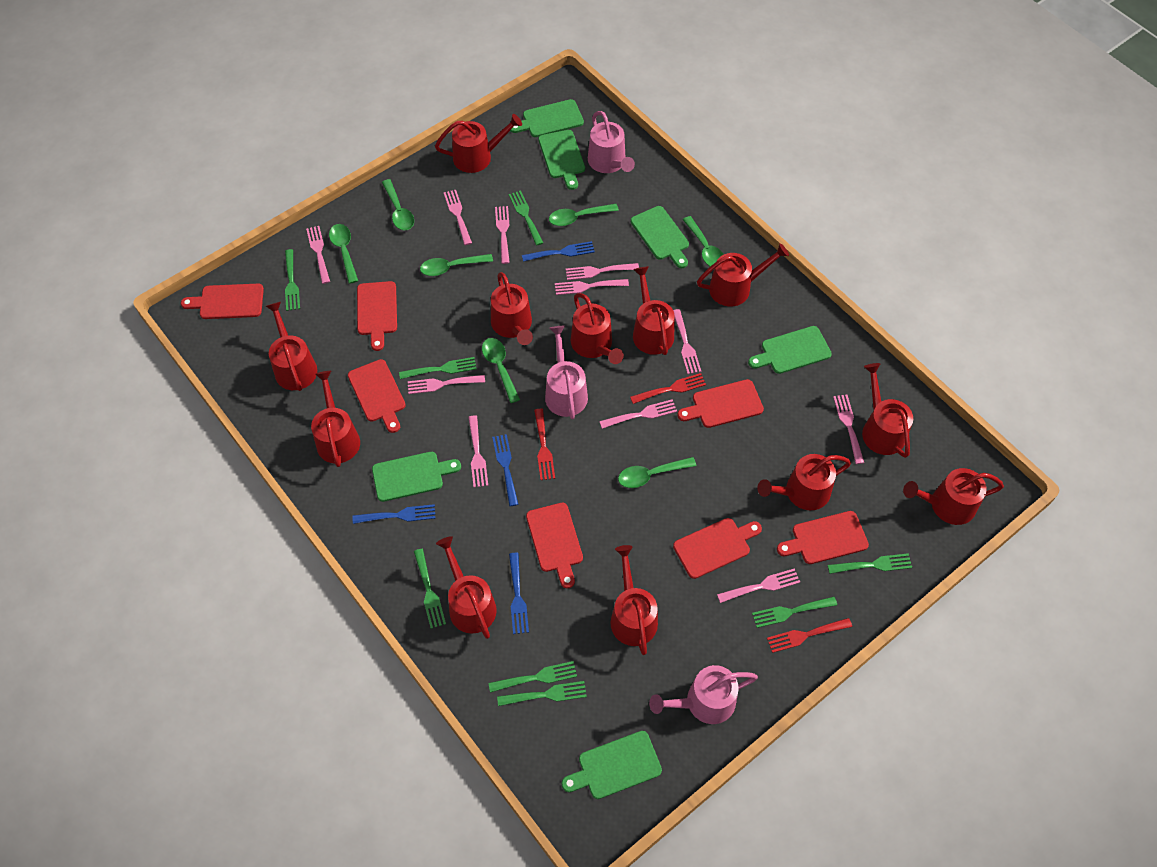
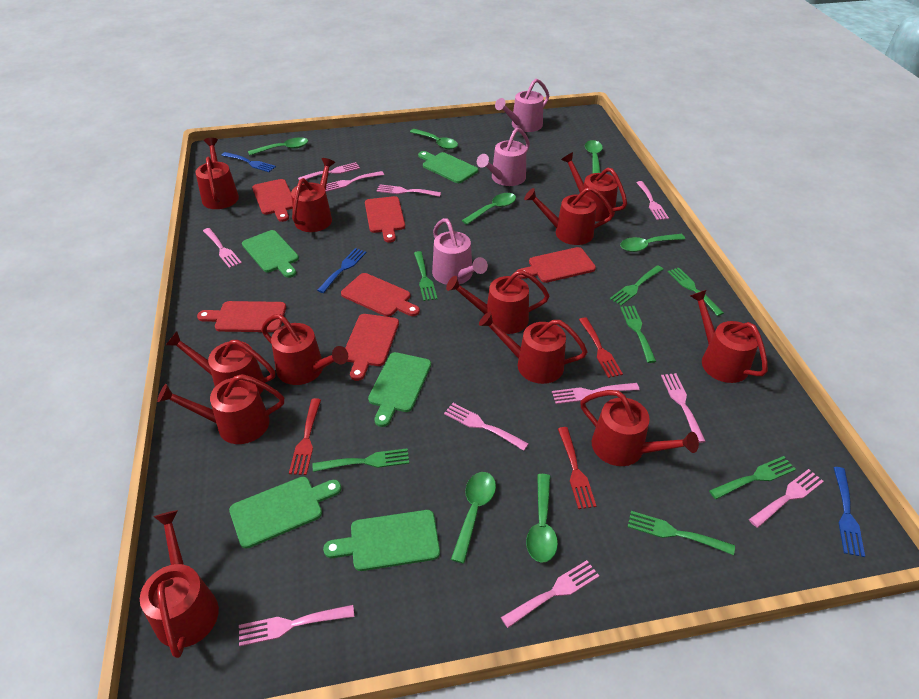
blue fork: [353,504,436,524] [492,434,519,506] [509,553,529,634] [522,241,595,262] = 4 -> [221,152,276,172] [317,248,366,293] [833,467,865,557] = 3
green cutting board: [372,452,461,502] [510,99,584,137] [538,130,585,190] [562,731,662,799] [631,206,689,268] [748,326,832,374] = 6 -> [229,477,342,549] [242,230,299,278] [323,510,440,571] [368,352,431,427] [418,151,478,183] = 5
green fork: [285,249,300,311] [399,357,477,379] [414,549,446,629] [488,661,577,693] [497,681,587,706] [509,190,543,246] [752,597,837,628] [828,553,912,574] = 8 -> [313,448,409,472] [414,251,437,301] [610,265,664,306] [620,306,656,363] [628,511,735,555] [668,268,724,316] [709,456,796,499] = 7
red cutting board: [181,284,264,319] [348,359,406,433] [357,281,397,351] [526,503,583,588] [673,518,762,579] [677,379,764,428] [777,511,869,564] = 7 -> [197,301,286,332] [252,179,293,222] [341,273,420,317] [345,314,399,381] [365,196,405,242] [517,247,596,283] = 6

